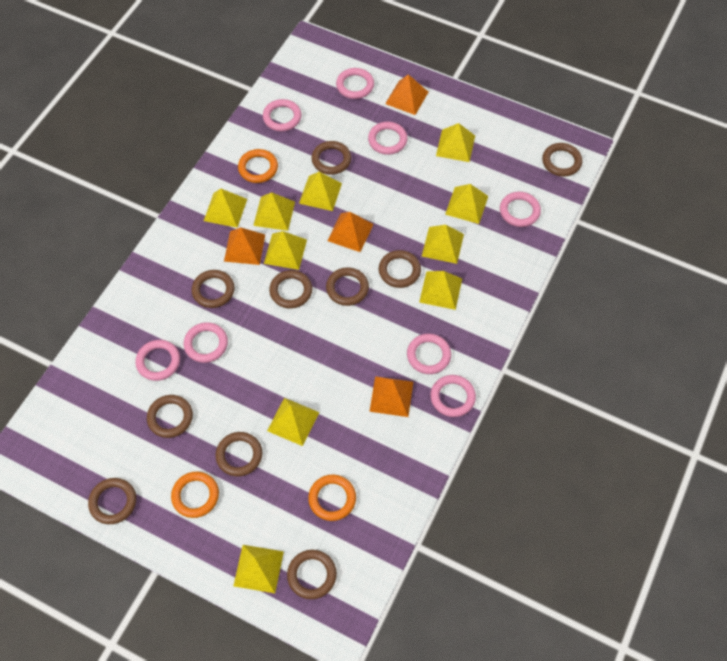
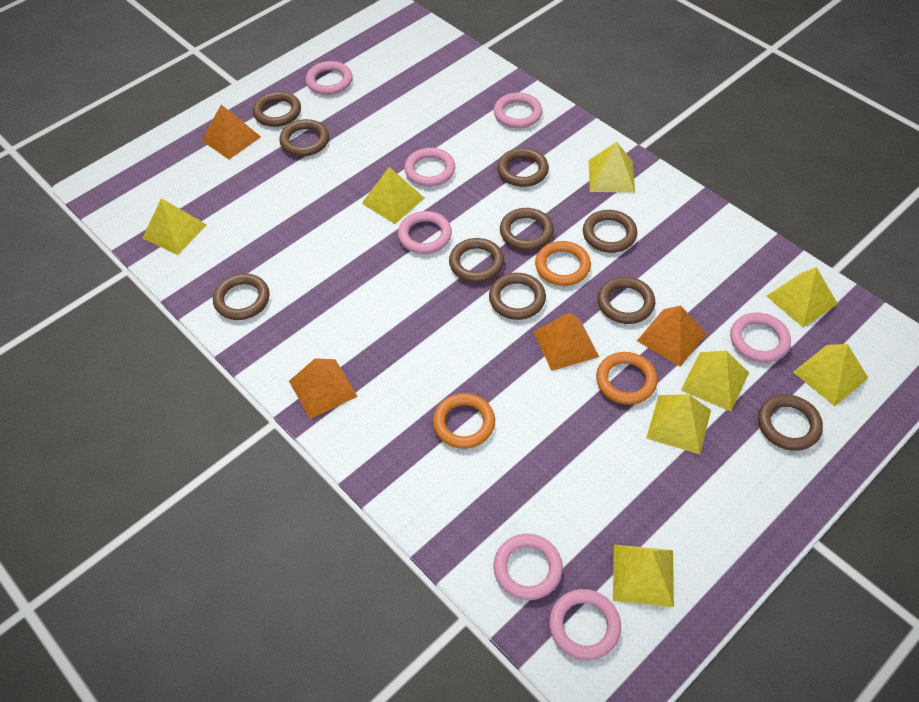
pink ring: [135,340,180,381] [184,322,228,363] [263,99,302,131] [336,68,374,99] [368,122,408,155] [407,334,451,374] [430,375,476,417] [500,192,541,227] = 8 -> [306,61,353,95] [398,211,452,254] [404,148,455,187] [494,92,542,128] [494,534,563,600] [549,589,621,660] [730,312,791,363] = 7
yellow pyramid: [204,189,247,228] [233,545,284,593] [253,192,295,231] [264,231,307,270] [267,398,320,446] [299,172,342,211] [419,271,462,310] [422,225,464,264] [436,123,475,162] [445,184,488,224] = 10 -> [142,198,207,255] [362,167,424,224] [589,142,635,193] [613,545,674,607] [646,394,711,454] [681,350,749,412] [767,267,838,328] [793,344,868,406] = 8

